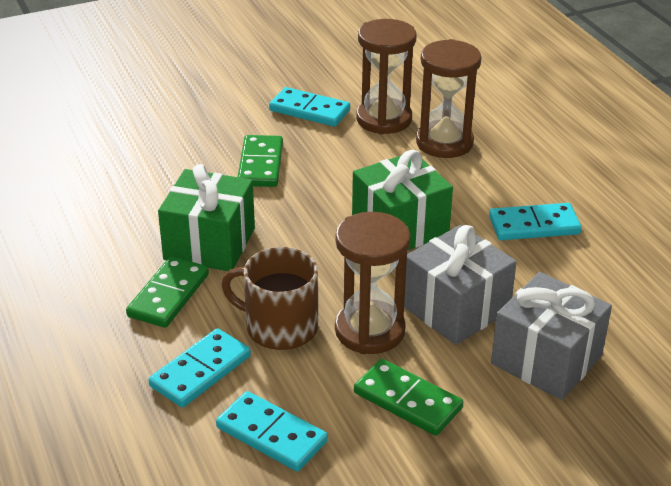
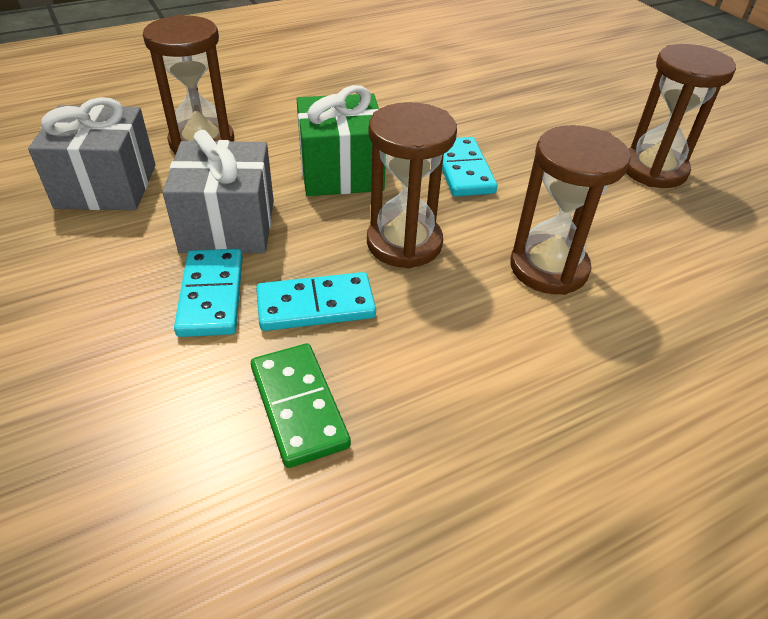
brown hourglass: [335,212,410,354] [356,19,417,134] [416,39,481,158] = 3 -> [143,15,234,155] [367,102,457,269] [510,125,631,295] [626,44,736,188] = 4
brown mug: [221,247,318,350] = 1 -> none = 0
green domino: [126,256,209,328] [238,135,283,187] [354,359,463,436] = 3 -> [251,343,351,468] = 1
green gift: [158,164,255,271] [352,150,453,250] = 2 -> [297,85,385,196] = 1
turquoise domino: [148,328,251,407] [216,391,328,471] [269,87,350,127] [489,203,582,240] = 4 -> [174,249,243,337] [256,272,376,331] [442,137,497,197] = 3

